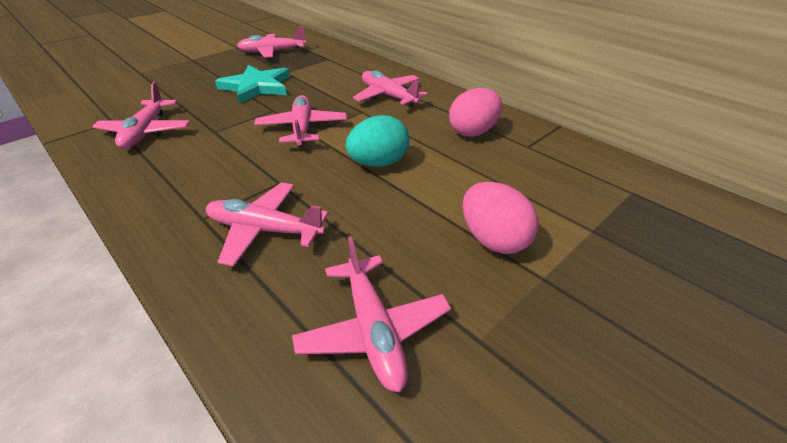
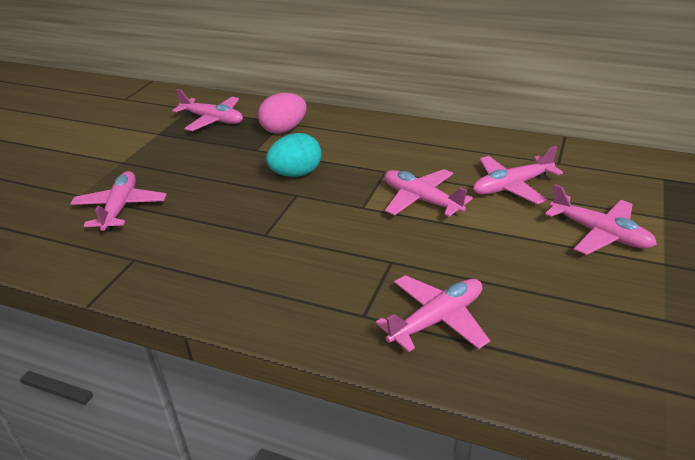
pink egg: [449,88,502,137] [463,182,539,254] = 2 -> [258,93,306,134] = 1
turquoise star: [215,65,290,104] = 1 -> none = 0

